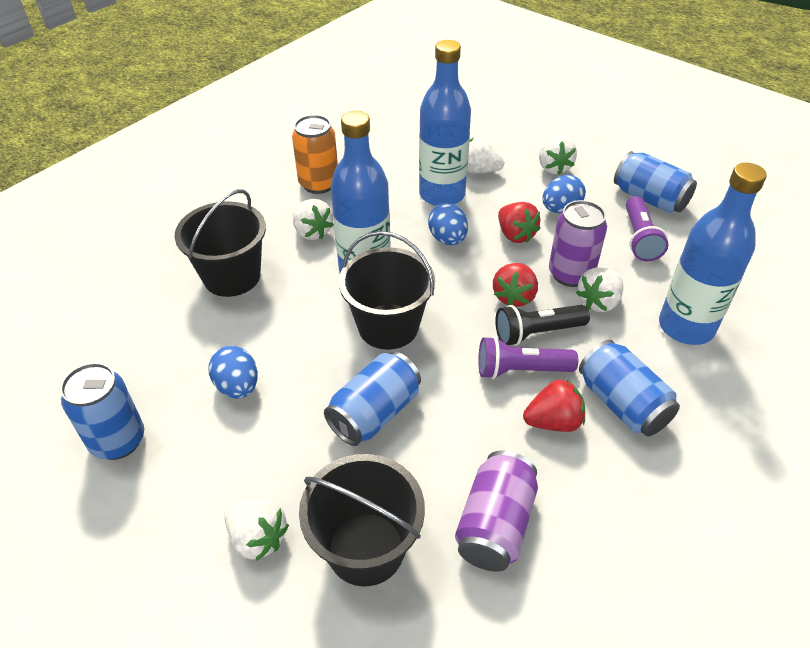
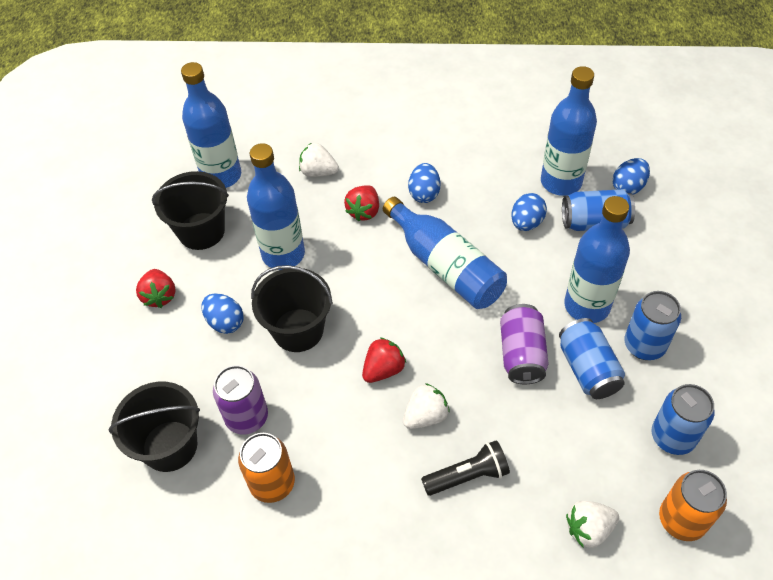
blue bottle: [331,111,390,274] [419,40,471,206] [659,163,767,345] = 3 -> [181,62,241,188] [247,143,305,270] [383,197,507,309] [541,66,597,196] [564,196,630,323] = 5
blue egg: [208,346,258,399] [428,203,468,245] [543,175,586,213] = 3 -> [201,293,244,334] [408,163,440,203] [511,193,547,231] [612,158,650,195] = 4
orange can: [292,115,338,194] = 1 -> [238,433,295,503] [659,470,727,541] = 2
purple flashlight: [478,336,578,379] [626,196,668,261] = 2 -> none = 0
white strawberry: [224,499,289,561] [293,199,334,240] [467,136,504,173] [539,136,577,175] [576,267,623,312] = 5 -> [299,142,339,177] [403,383,450,429] [566,501,619,548] = 3

